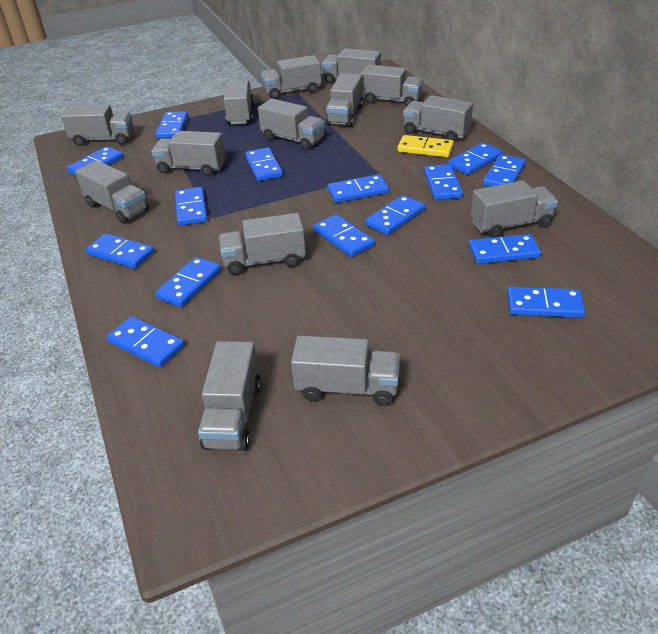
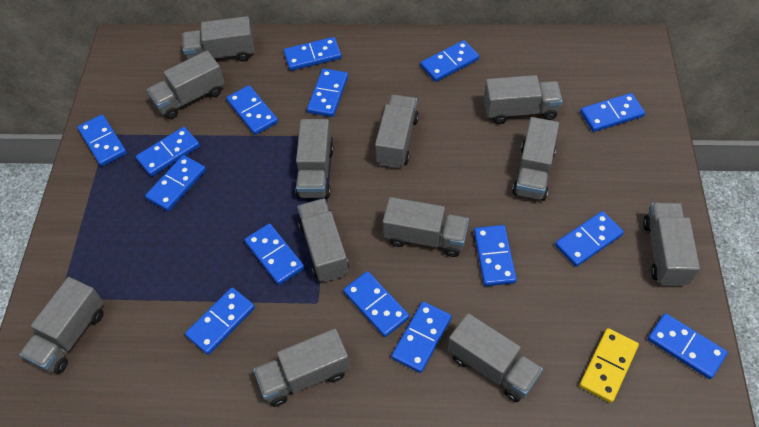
grey truck: [61,104,134,146] [75,160,149,224] [151,131,225,176] [198,341,261,451] [219,213,306,275] [224,80,254,125] [258,98,325,150] [261,55,321,99] [291,335,400,406] [322,48,381,83] [325,73,363,127] [360,64,423,107] [403,95,473,142] [471,180,558,237] = 14 -> [19,277,104,374] [147,51,225,119] [183,16,254,61] [253,329,350,407] [295,119,334,198] [297,198,349,282] [375,95,419,168] [383,197,469,257] [448,313,543,402] [484,75,563,124] [512,117,559,201] [643,203,700,286] = 12

